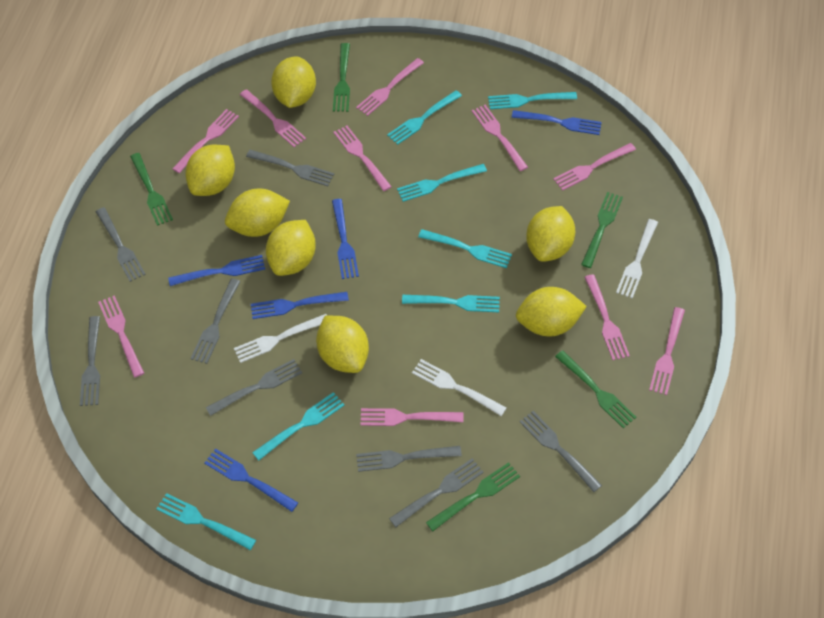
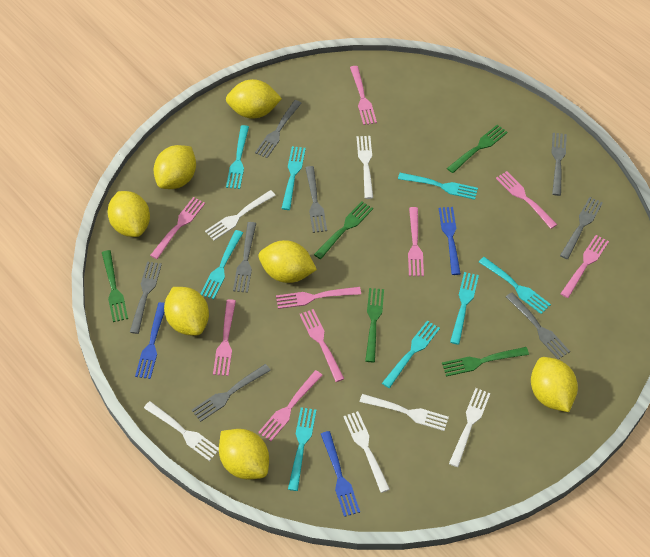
blue fork: [168,255,265,286] [204,448,298,512] [251,292,349,319] [332,199,359,279] [512,110,602,135] = 5 -> [135,302,165,379] [321,431,360,517] [439,207,461,275] = 3
pink fork: [98,295,144,378] [172,109,239,173] [240,89,306,147] [333,125,392,191] [356,58,424,116] [360,408,463,426] [472,105,528,171] [553,143,636,191] [584,274,630,360] [649,307,685,395] = 10 -> [150,197,205,259] [213,299,236,376] [258,370,323,441] [276,287,361,309] [300,309,344,382] [350,66,377,125] [408,207,424,276] [496,171,557,229] [560,235,609,298] = 9
turquoise fork: [156,493,256,550] [252,392,344,461] [387,90,462,145] [397,164,487,202] [402,295,500,312] [418,229,512,268] [488,92,577,109] = 7 -> [201,230,243,299] [226,125,249,189] [281,146,306,210] [288,407,316,491] [382,321,440,388] [398,173,478,200] [450,272,479,345] [479,257,551,314] = 8
white fork: [234,314,327,363] [412,359,506,416] [616,219,658,299] = 3 -> [144,401,219,461] [205,190,276,241] [343,411,390,493] [357,136,373,199] [360,394,449,431] [449,388,491,467] = 6

